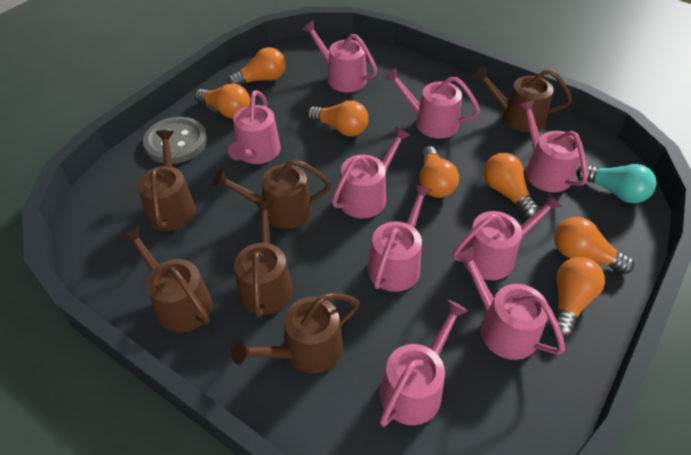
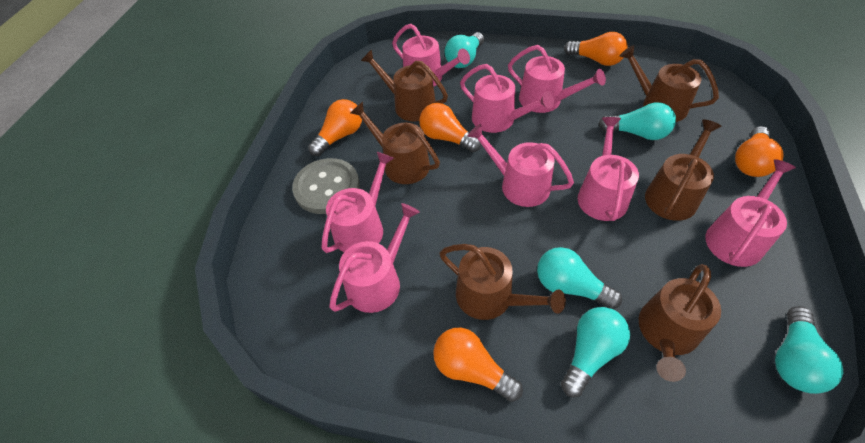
orange light bulb: [195,84,250,119] [227,47,286,86] [307,100,369,136] [420,146,459,198] [483,153,539,218] [552,257,605,337] [554,217,634,274] = 7 -> [308,99,362,156] [419,103,481,152] [433,328,523,402] [564,32,628,66] [735,126,784,177] = 5
pink watering can: [228,90,281,164] [302,21,377,92] [332,126,411,218] [367,184,433,292] [380,300,468,427] [384,67,480,139] [453,193,562,280] [455,247,565,360] [518,99,587,192] = 9 -> [321,152,394,253] [329,203,420,313] [392,24,470,87] [460,64,554,133] [468,124,574,207] [508,45,606,113] [578,117,639,221] [705,159,796,267] = 8
turquoise light bulb: [576,164,657,203] = 1 -> [445,32,484,68] [537,247,622,309] [561,307,630,397] [599,102,676,140] [775,306,843,394] = 5

